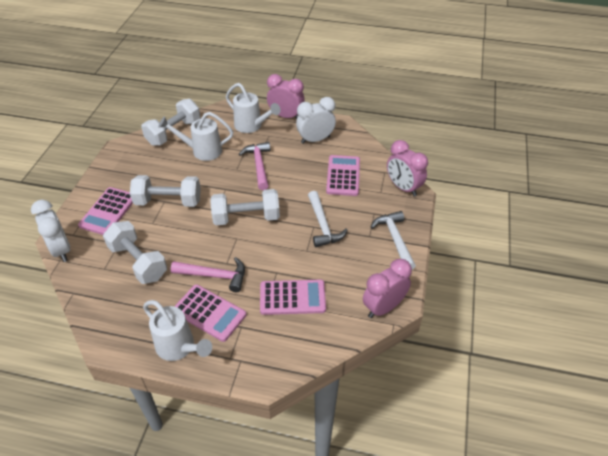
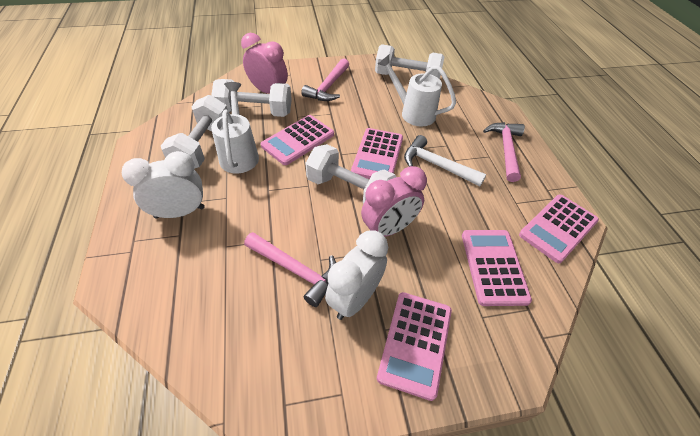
pink calculator: [78,187,133,235] [174,284,246,342] [260,279,326,315] [326,155,360,196] = 4 -> [261,115,334,165] [351,128,403,179] [377,292,452,401] [462,230,532,306] [519,194,599,263] = 5
pink clock: [267,74,305,119] [363,259,412,318] [387,140,428,196] = 3 -> [241,33,288,94] [361,166,427,237] = 2
pink hammer: [171,257,245,292] [239,142,270,190] = 2 -> [244,232,336,307] [301,58,349,101] [483,122,525,182] = 3
white hammer: [308,191,348,247] [371,211,416,269] = 2 -> [404,135,486,186] = 1
white watering can: [143,300,212,361] [158,112,233,161] [226,83,281,133] = 3 -> [211,82,259,174] [378,55,456,126] = 2

